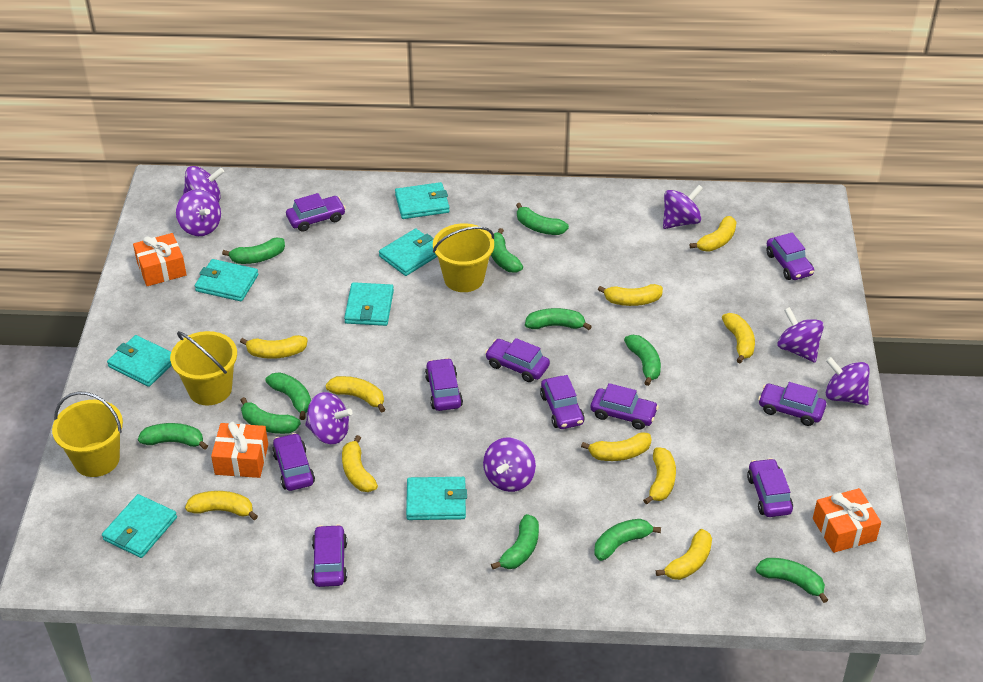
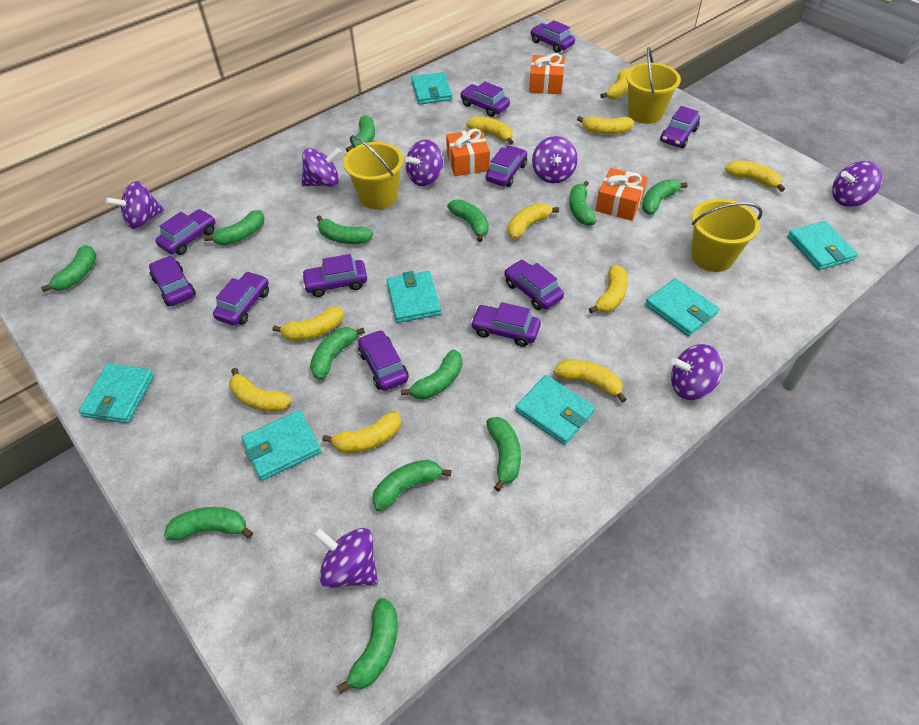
green banana: [138,423,208,450] [222,237,285,264] [240,397,301,434] [265,372,311,420] [491,228,523,273] [491,514,539,569] [516,203,569,235] [525,308,592,330] [594,519,661,561] [624,335,661,386] [756,558,828,603] = 11 -> [41,245,97,292] [164,507,253,540] [204,210,264,245] [310,327,365,380] [316,215,373,244] [336,598,398,694] [346,115,375,152] [372,460,451,511] [401,349,462,400] [447,199,489,242] [486,417,521,491] [569,181,597,226] [642,179,688,215] = 13
purple car: [272,433,315,491] [286,193,346,232] [311,524,347,587] [425,358,463,411] [485,338,550,382] [540,375,585,429] [591,383,659,430] [747,458,793,517] [758,382,826,426] [766,233,814,280] = 10 -> [149,256,196,306] [155,209,215,255] [213,271,269,326] [301,254,367,297] [358,330,408,391] [460,81,510,117] [470,302,541,347] [486,146,527,187] [504,260,564,310] [530,20,575,53] [660,106,700,148] = 11

